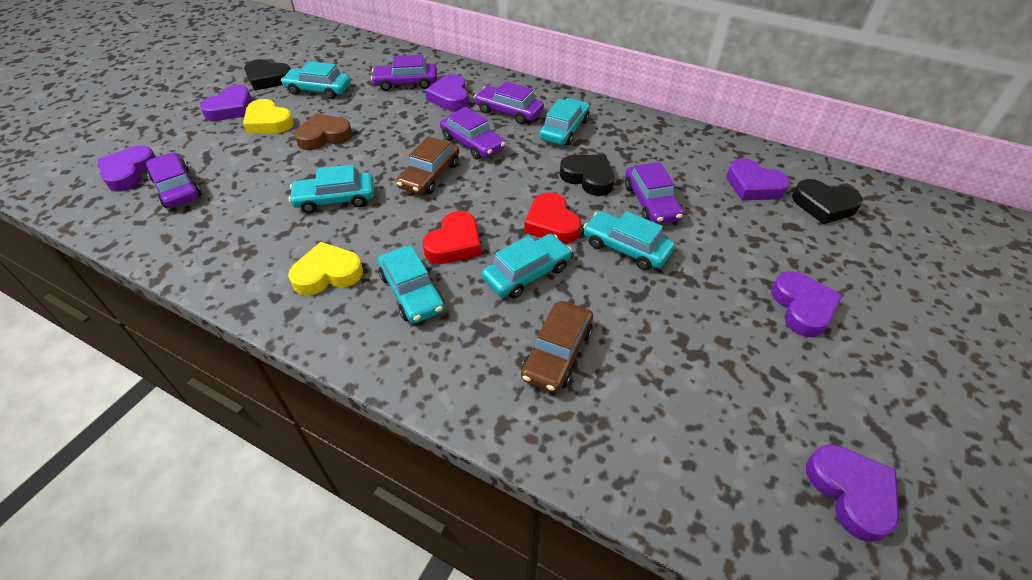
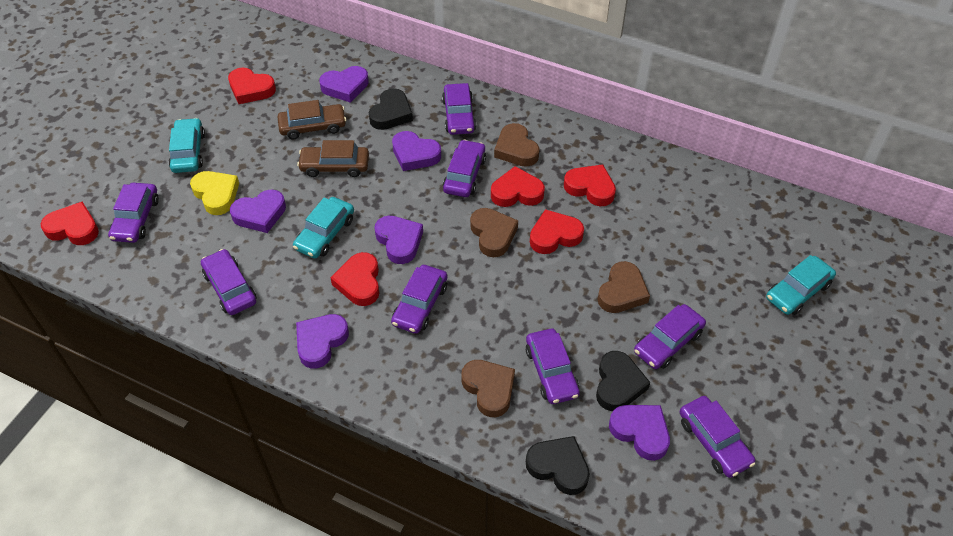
brown heart: [294,113,352,150] = 1 -> [461,360,515,417] [470,208,518,257] [494,123,540,167] [597,261,650,313] = 4
purple car: [146,152,201,208] [371,55,437,91] [440,107,505,160] [474,81,544,124] [625,162,684,224] = 5 -> [108,183,159,243] [201,249,257,315] [391,265,448,334] [442,83,476,135] [443,140,486,197] [526,329,580,404] [634,304,706,369] [680,396,755,478] = 8
red heart: [423,211,481,264] [524,192,581,244] = 2 -> [40,202,99,245] [228,67,276,104] [330,252,379,306] [491,166,545,207] [530,209,584,254] [564,164,616,206] = 6
turquoise car: [281,61,351,99] [289,164,374,213] [378,245,445,324] [482,234,572,298] [539,98,590,145] [583,211,675,270] = 6 -> [169,118,205,173] [293,197,354,258] [766,255,836,315] = 3
yellow heart: [243,99,294,134] [288,242,363,295] = 2 -> [190,171,239,215] = 1

